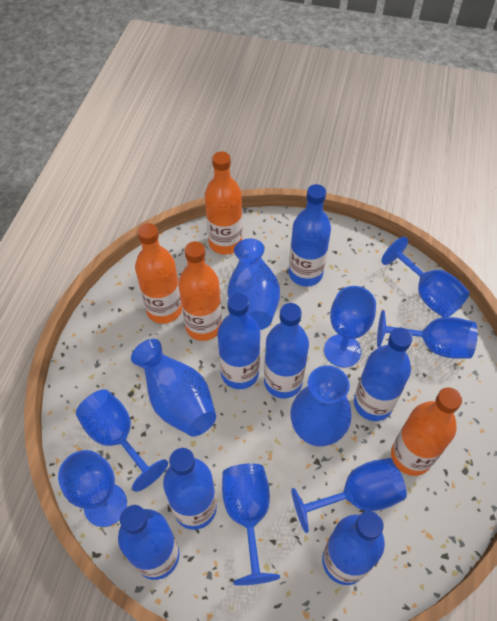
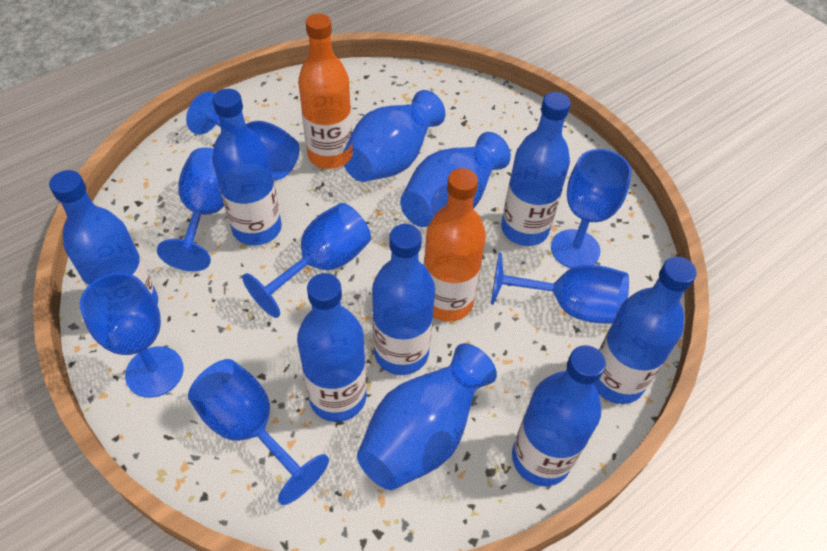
orange bottle: [135,223,182,324] [178,241,222,341] [205,151,242,255] [391,387,462,476] = 4 -> [298,13,352,169] [424,168,486,321] = 2

